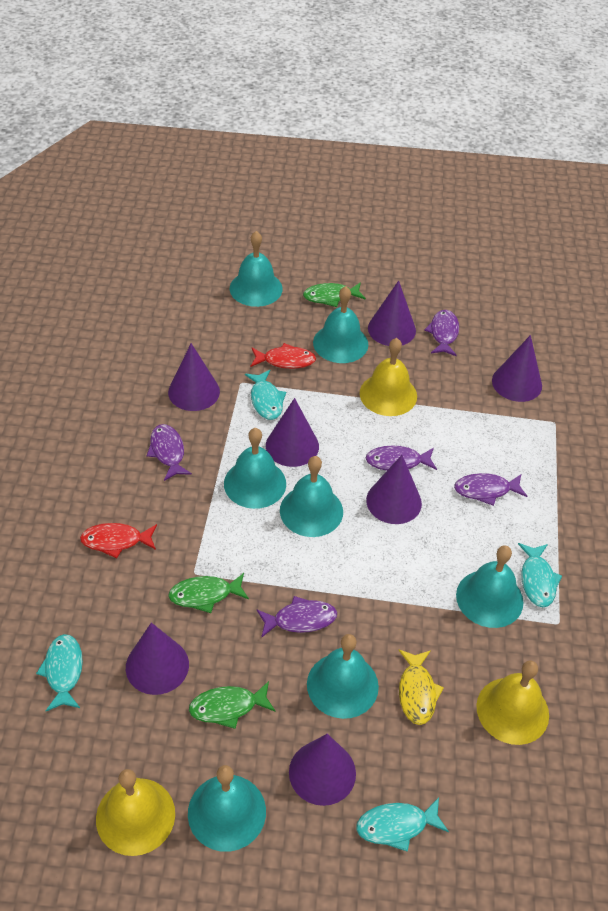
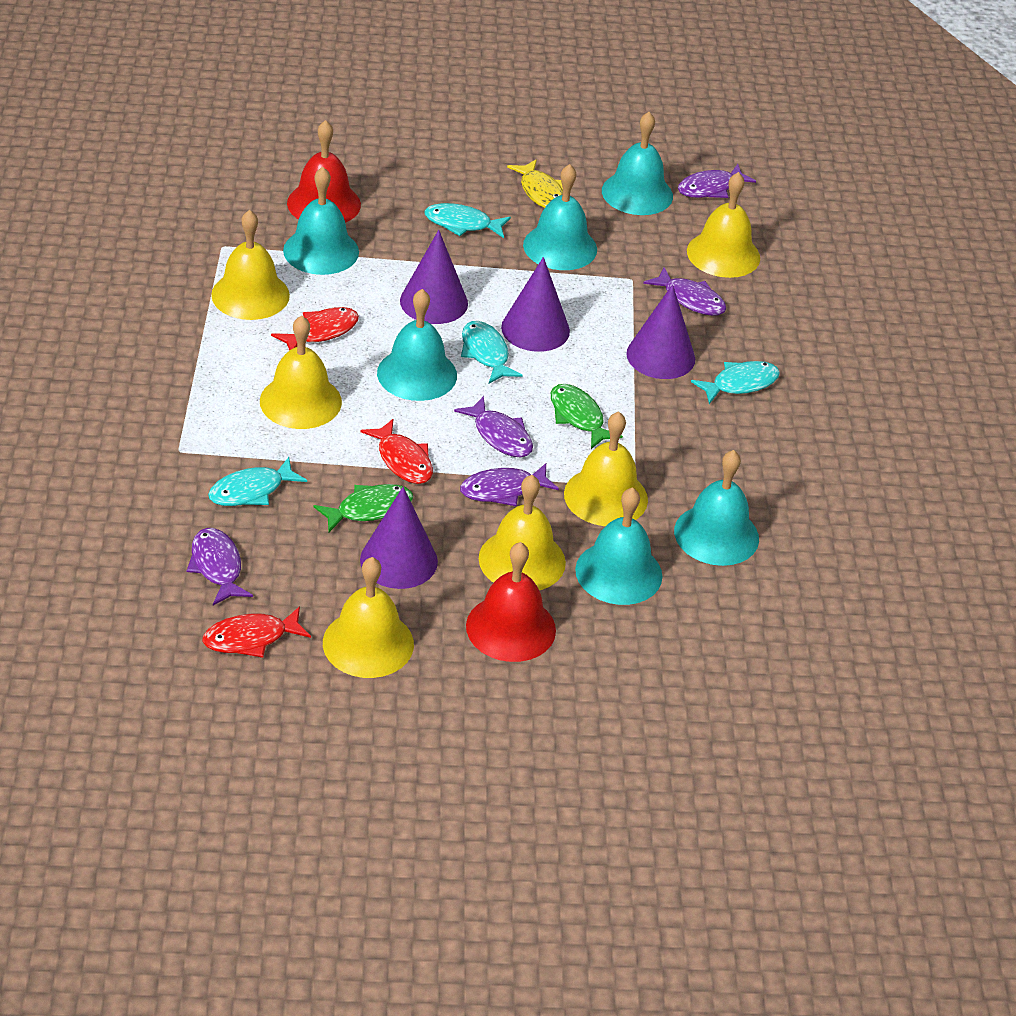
green fish: [168,573,249,613] [189,681,275,729] [303,282,366,307] = 3 -> [313,484,413,532] [551,384,623,449] = 2
purple cone: [126,623,189,695] [168,343,220,411] [266,398,319,467] [289,734,356,806] [366,455,422,524] [368,281,416,346] [492,335,542,402] = 7 -> [360,487,438,589] [400,230,468,324] [501,257,570,352] [626,284,695,379] = 4
red bell: none = 0 -> [287,120,361,223] [466,542,556,662] = 2
red fish: [80,523,157,558] [251,343,316,369] = 2 -> [202,606,311,658] [271,307,359,350] [360,419,433,484] = 3
turquoise bell: [188,765,266,852] [224,428,286,509] [230,231,283,307] [280,456,343,537] [307,634,379,719] [313,286,368,363] [456,545,524,628] = 7 -> [283,167,359,275] [377,289,457,401] [523,164,597,270] [575,487,663,605] [602,112,673,215] [674,450,759,566] = 6
yellow bell: [96,769,175,856] [360,338,417,416] [476,661,549,745] = 3 -> [211,210,290,320] [260,315,342,429] [323,557,414,678] [479,475,566,590] [564,411,648,526] [687,172,760,278] = 6

